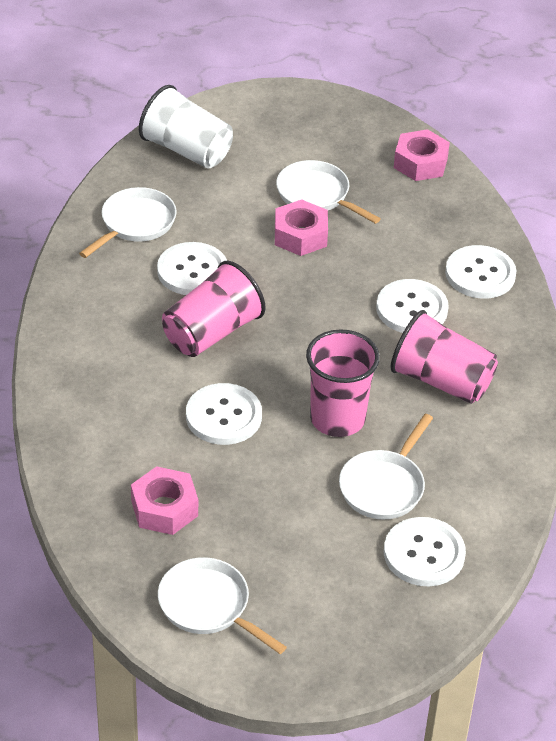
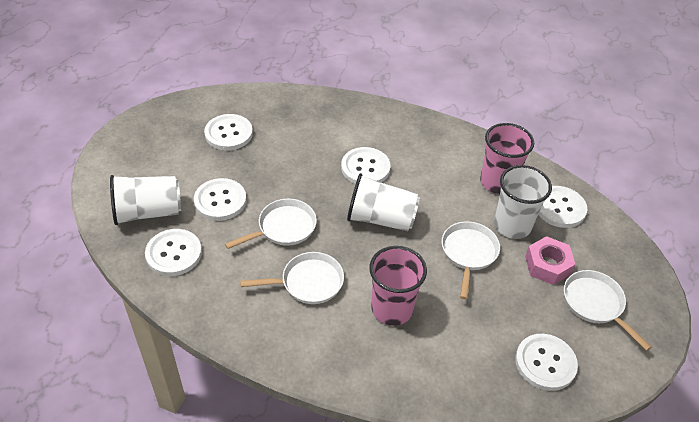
pink cup: [162,261,265,357] [306,329,380,437] [390,310,498,404] = 3 -> [369,246,427,326] [480,123,534,194] = 2
pink nut: [131,466,198,535] [275,199,328,256] [394,129,450,181] = 3 -> [525,236,576,285] = 1
white button: [157,242,227,295] [186,383,262,445] [376,279,449,333] [384,517,466,586] [445,245,516,299] = 5 -> [145,229,202,276] [194,178,246,221] [204,114,253,150] [341,147,391,184] [515,334,578,391] [538,186,587,228] = 6
white cup: [139,85,233,169] = 1 -> [110,175,181,225] [347,173,420,231] [494,165,552,239] = 3

